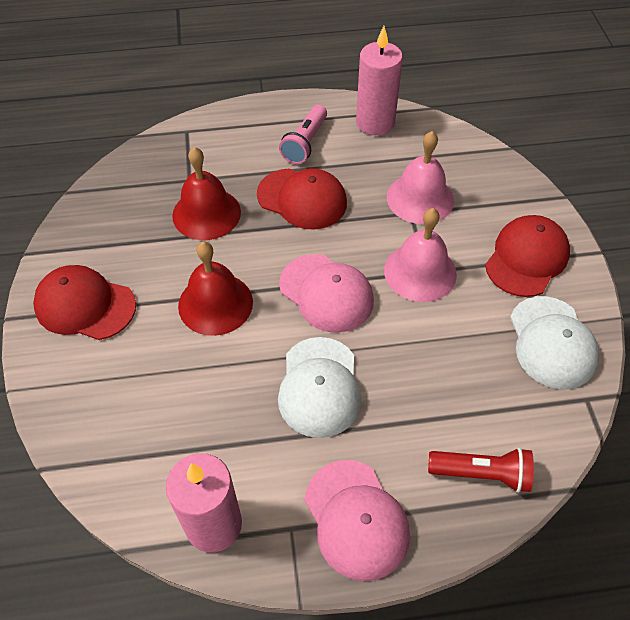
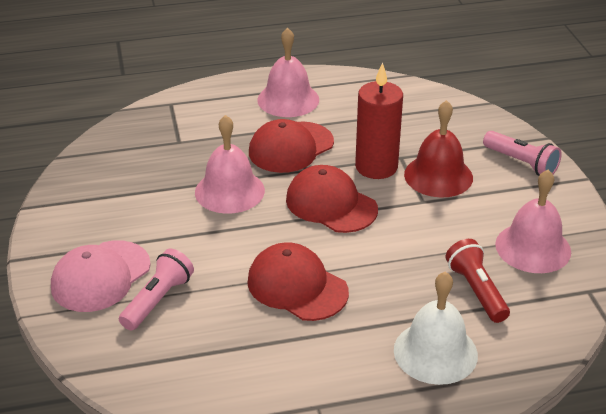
pink bell: [384,208,457,302] [387,131,454,224] = 2 -> [195,115,265,214] [257,28,319,117] [495,170,571,273] = 3
pink candle: [166,453,242,553] [356,26,403,136] = 2 -> none = 0
pink cap: [279,254,374,333] [304,460,410,581] = 2 -> [51,240,151,312] = 1
pink flashlight: [279,105,327,164] = 1 -> [119,248,194,330] [483,131,562,176] = 2
red bell: [172,147,241,240] [178,241,253,336] = 2 -> [404,100,473,198] = 1
red candle: none = 0 -> [355,62,403,179] = 1
white bell: none = 0 -> [394,271,478,385] = 1
white cap: [278,337,361,438] [510,296,599,389] = 2 -> none = 0

